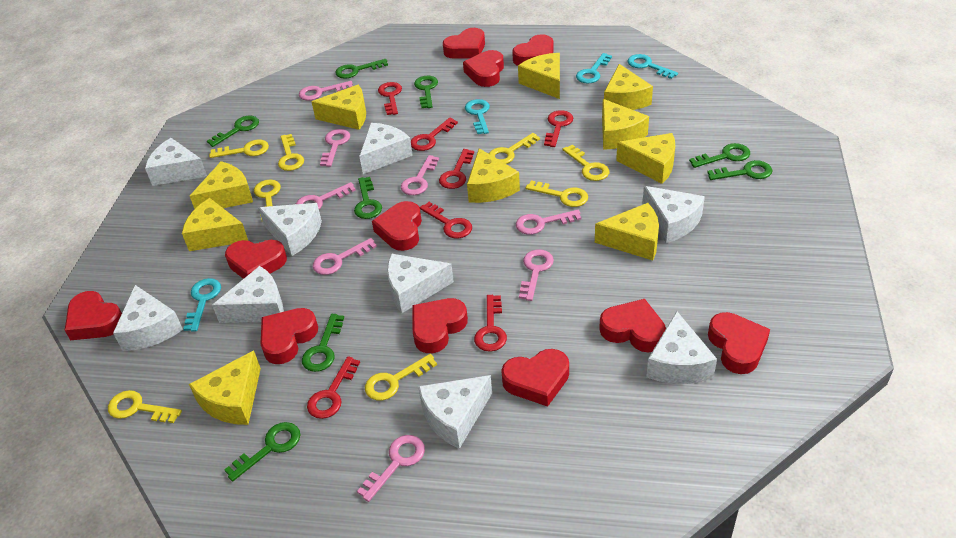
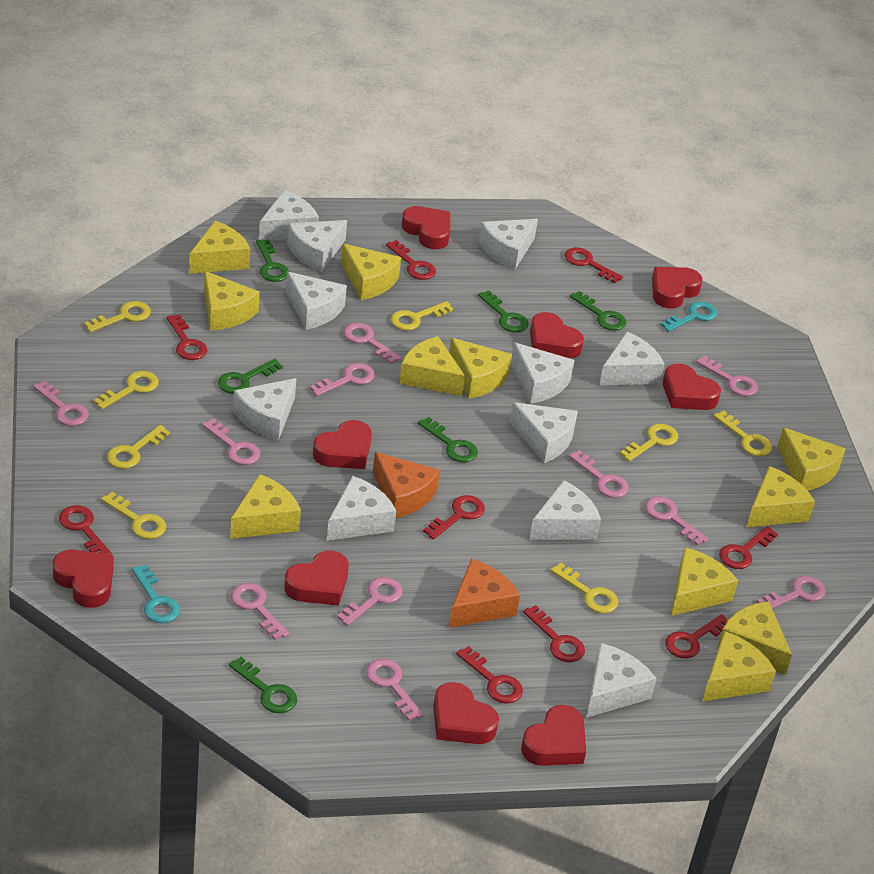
green key: [207,116,259,147] [224,422,300,481] [302,314,344,372] [335,59,388,79] [354,177,382,219] [414,76,438,108] [689,143,750,168] [707,160,773,180] = 8 -> [218,359,283,394] [229,657,297,713] [256,239,289,282] [418,417,478,463] [478,290,528,332] [570,291,627,331] = 6
orange cheese: none = 0 -> [373,452,440,518] [449,559,520,628] = 2
pink key: [296,182,356,209] [299,81,353,101] [313,238,377,275] [320,129,350,167] [357,435,425,502] [401,155,439,195] [516,210,581,235] [519,249,554,301] = 8 -> [33,380,89,426] [202,418,260,465] [231,583,289,640] [310,363,375,396] [337,577,402,626] [343,323,401,364] [366,659,423,721] [568,450,629,498] [645,496,708,546] [696,356,758,396] [757,576,826,609] = 11
red heart: [65,291,122,340] [225,240,287,279] [260,308,318,364] [372,201,422,251] [412,298,468,353] [443,28,485,59] [463,50,504,87] [501,349,569,407] [512,34,554,66] [599,299,666,352] [708,312,770,374] = 11 -> [53,549,114,608] [284,551,349,606] [313,420,372,469] [402,206,450,249] [433,682,499,744] [521,705,586,766] [530,312,584,358] [652,267,703,309] [663,363,721,410] = 9
red key: [307,356,360,419] [378,82,402,115] [411,118,458,151] [420,202,472,238] [439,149,474,189] [474,295,507,352] [544,110,573,147] = 7 -> [59,505,112,555] [166,314,207,360] [386,240,436,280] [423,495,485,539] [456,646,523,704] [523,605,585,662] [565,247,623,283] [665,614,728,659] [719,526,778,569] = 9
turquoise key: [183,278,221,332] [465,99,490,134] [576,53,612,84] [628,54,678,79] = 4 -> [132,564,180,623] [660,301,717,332] = 2
white cheese: [113,285,183,351] [145,138,207,186] [212,266,284,323] [258,203,322,256] [359,123,413,174] [387,254,454,313] [418,375,492,449] [642,186,705,243] [646,311,717,384] = 9 -> [233,378,296,441] [259,190,319,240] [286,272,347,330] [287,220,347,272] [327,476,396,541] [479,219,538,270] [509,402,578,463] [511,342,575,404] [529,480,601,540] [586,643,657,718] [599,332,665,385] = 11
yellow cheese: [182,198,248,251] [189,350,261,425] [190,161,253,209] [312,85,366,130] [467,148,520,203] [518,53,560,99] [595,203,659,260] [602,99,649,150] [604,64,653,110] [616,133,675,184] = 10 -> [189,221,250,274] [204,271,260,331] [230,474,301,539] [341,244,401,300] [399,336,465,396] [449,338,512,399] [671,547,738,616] [702,631,776,702] [717,601,792,675] [747,466,815,527] [777,428,846,491] = 11

